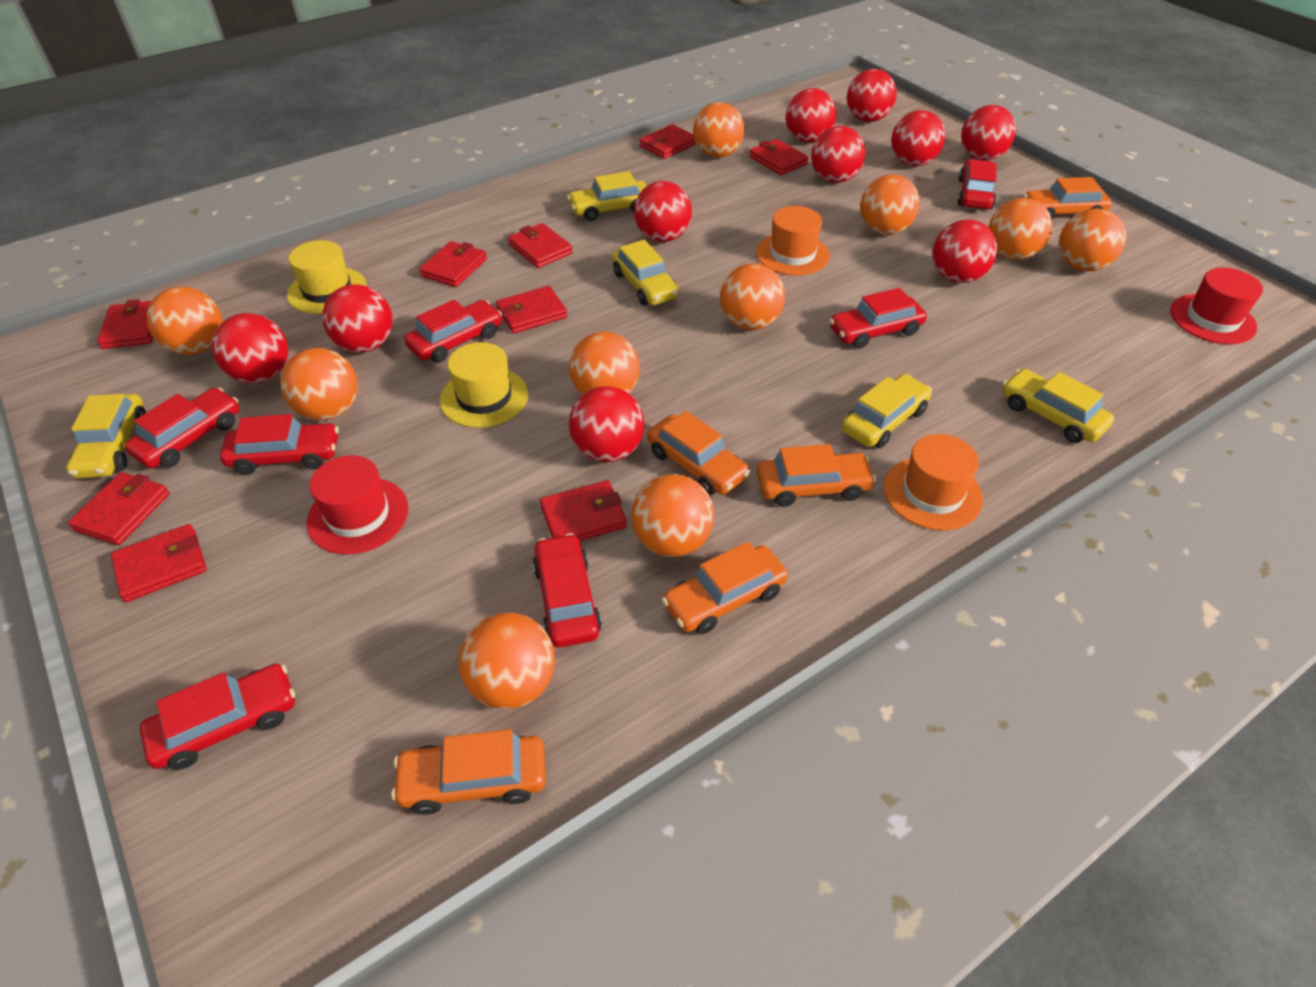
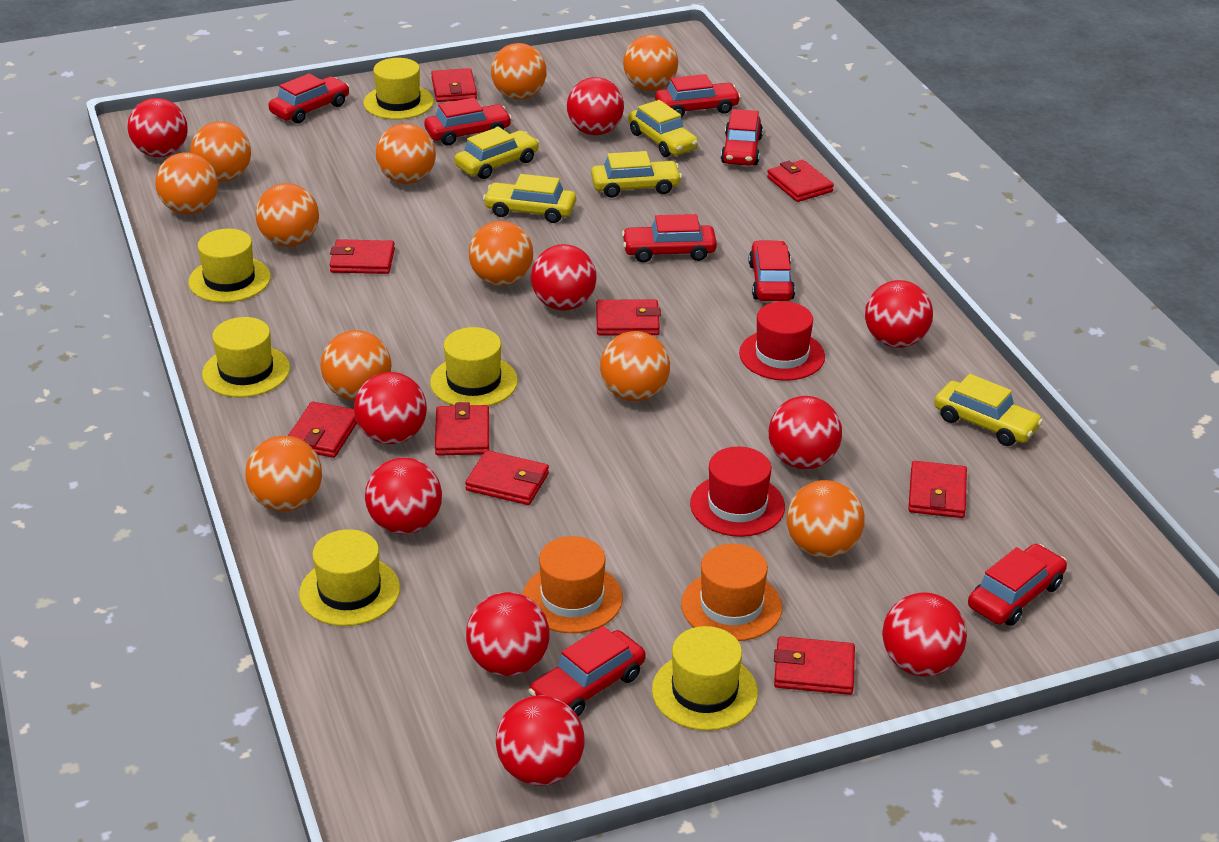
orange ball: [147,287,223,355] [280,348,358,421] [459,612,555,709] [569,332,640,395] [631,474,714,557] [693,102,744,158] [720,263,785,330] [860,174,920,235] [988,198,1052,260] [1059,209,1126,271] = 10 -> [155,152,218,214] [190,121,251,182] [245,436,322,511] [255,183,319,246] [320,330,392,401] [376,123,436,184] [469,221,533,286] [491,43,546,100] [600,331,670,401] [623,35,678,91] [787,480,865,558] = 11
orange car: [391,729,546,815] [647,411,750,495] [661,542,788,634] [757,444,876,507] [1023,177,1112,220] = 5 -> none = 0
red car: [125,388,240,468] [140,664,295,770] [220,414,339,475] [404,300,502,363] [533,533,602,648] [829,288,927,349] [957,159,996,209] = 7 -> [268,73,350,123] [424,98,512,145] [529,626,646,716] [622,214,717,263] [655,74,741,117] [721,109,763,166] [749,240,795,301] [968,544,1067,626] = 8
yellow hat: [287,240,367,314] [440,342,528,428] = 2 -> [188,229,271,303] [202,317,290,398] [299,529,400,626] [363,58,434,120] [430,327,518,406] [652,626,758,731] = 6

